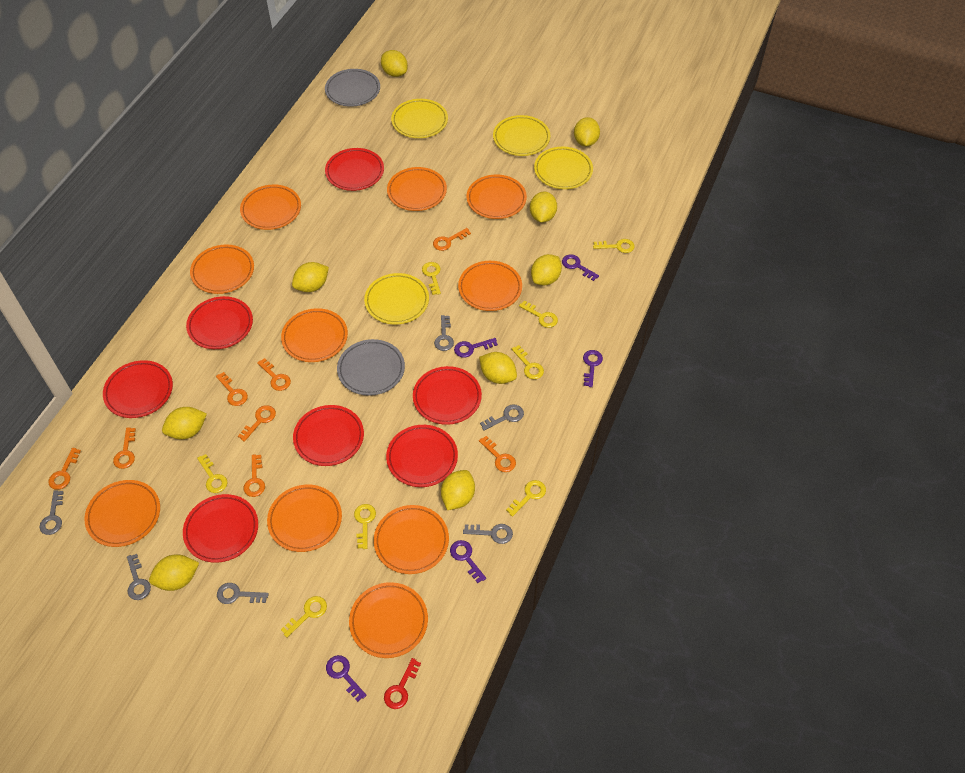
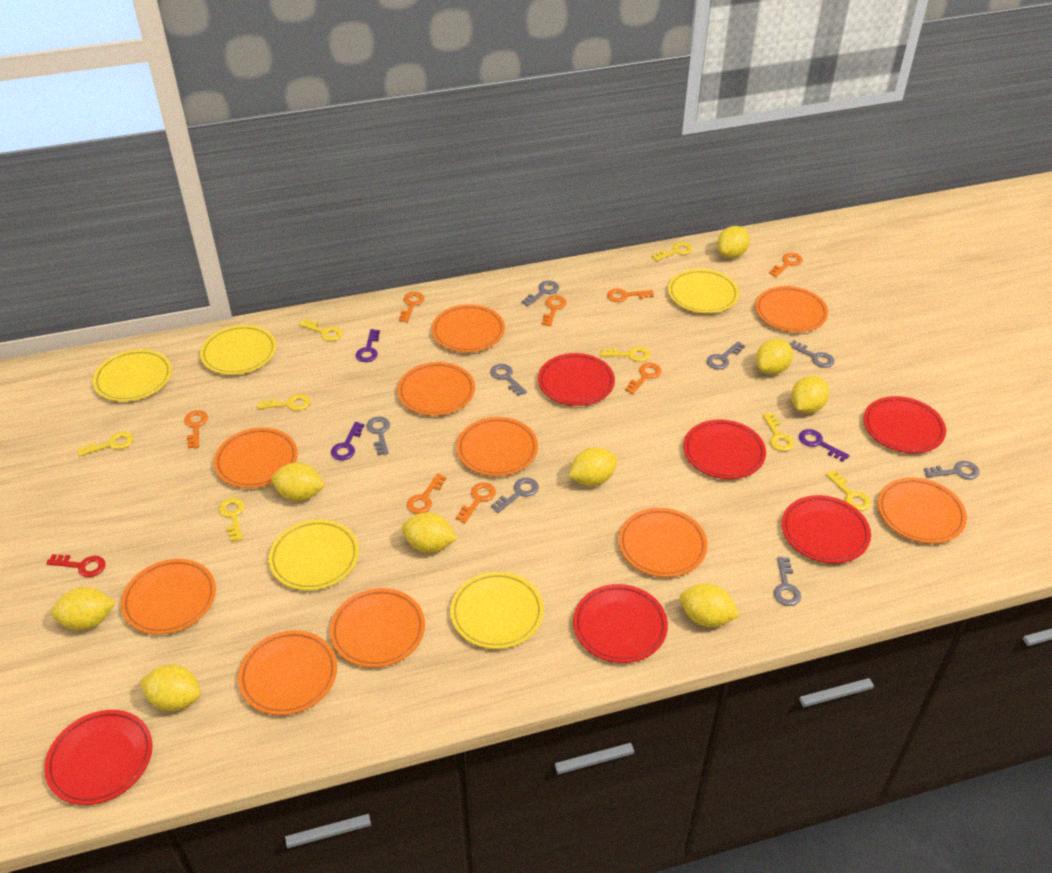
grey key: [39,490,63,535] [127,554,151,600] [217,583,269,604] [434,315,454,351] [463,524,513,544] [480,404,524,431] = 6 -> [366,417,390,455] [490,364,527,396] [491,478,539,513] [522,280,559,306] [707,341,745,370] [774,557,801,606] [789,340,834,368] [924,461,980,479] = 8
grey plate: [325,69,380,107] [337,339,405,396] = 2 -> none = 0
purple key: [326,655,367,702] [450,540,486,583] [454,338,498,358] [562,254,599,281] [583,350,603,387] = 5 -> [331,422,364,461] [355,329,380,362] [799,429,850,462] = 3
red plate: [103,360,173,418] [183,494,258,563] [186,296,253,349] [293,405,364,466] [325,148,384,191] [386,425,458,487] [413,366,482,425] = 7 -> [44,710,153,805] [538,353,615,406] [573,584,668,663] [684,419,766,479] [782,495,871,563] [864,396,946,453] = 6
yellow plate: [364,273,429,324] [391,99,448,138] [493,115,550,156] [534,147,593,189] = 4 -> [93,349,172,402] [200,325,276,375] [269,519,359,590] [450,572,544,649] [668,269,739,313] = 5

